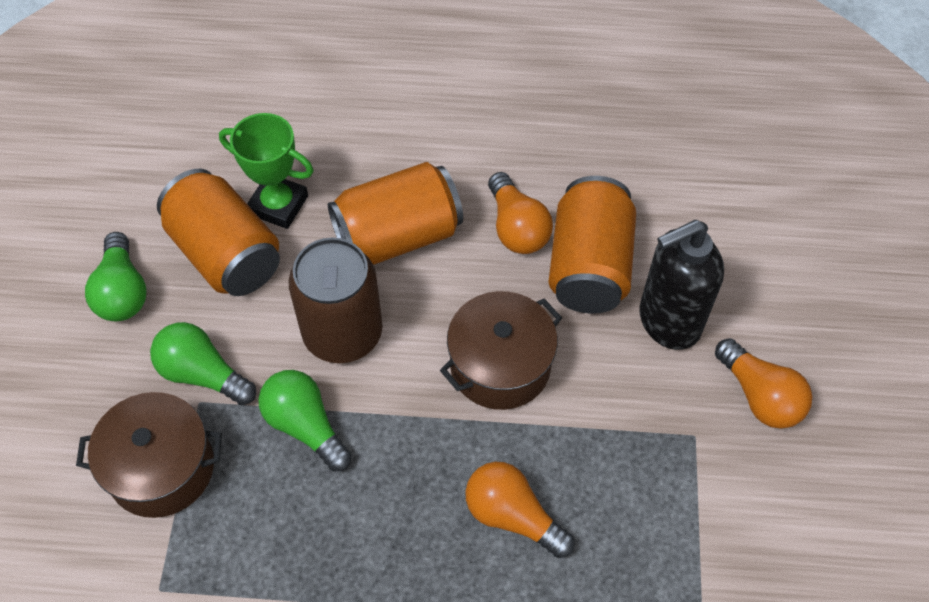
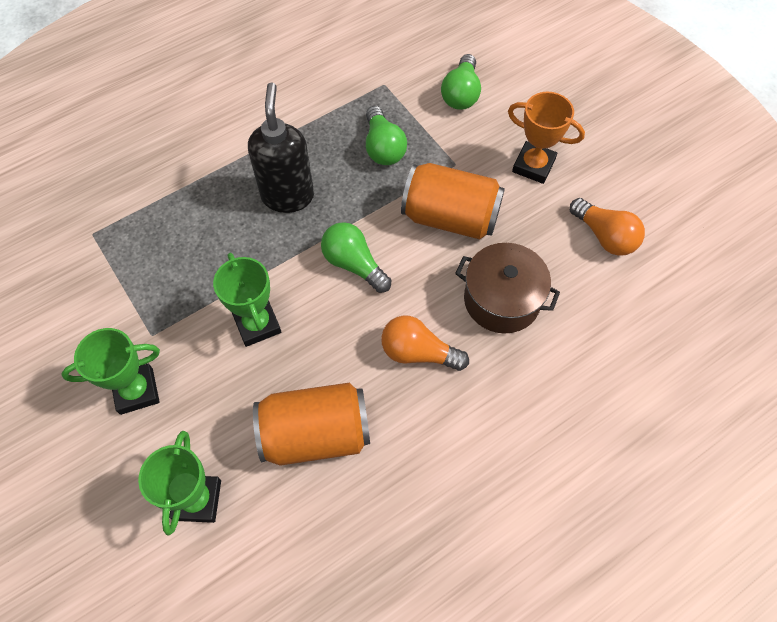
brown can: [288,237,383,363] = 1 -> none = 0
brown pot: [76,392,222,518] [440,291,562,410] = 2 -> [455,243,560,333] = 1
green trophy: [219,113,314,229] = 1 -> [61,328,160,415] [138,431,221,536] [213,253,281,347] = 3
orange can: [157,169,280,296] [328,162,463,265] [548,176,636,313] = 3 -> [253,383,370,466] [401,163,505,239] = 2
orange light bulb: [465,462,575,558] [488,172,553,254] [715,338,812,429] = 3 -> [381,315,469,371] [570,198,645,256] = 2
orange trophy: none = 0 -> [508,91,585,184] = 1

